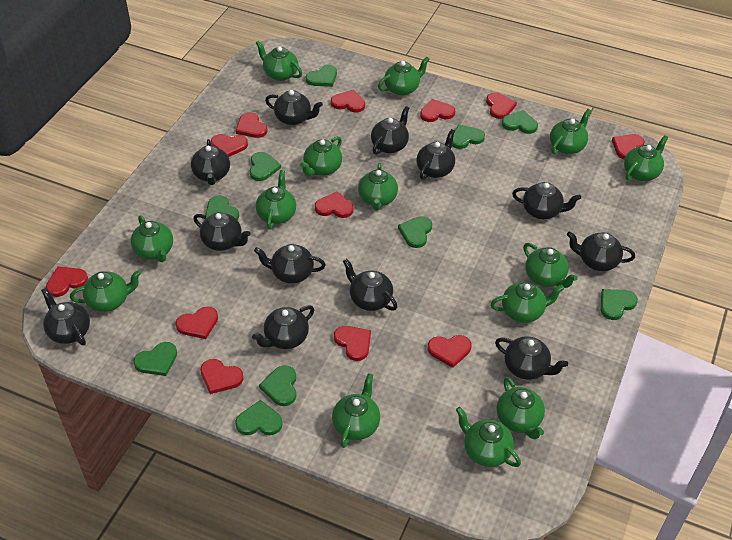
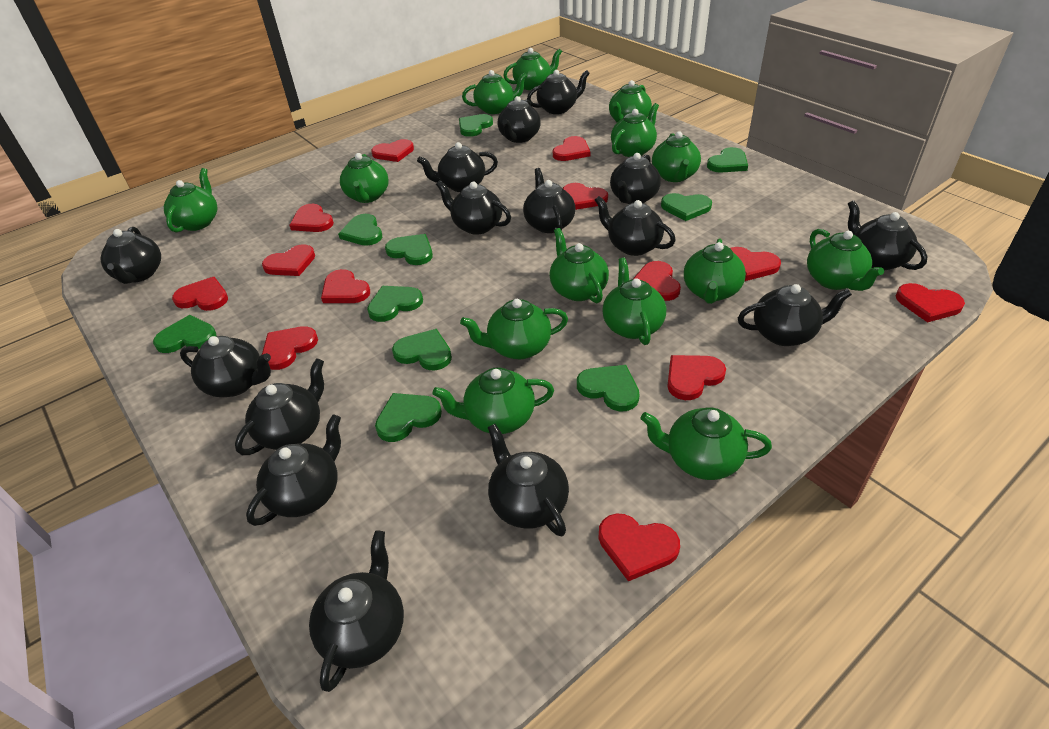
black teapot: [41,288,90,345] [191,139,230,185] [193,212,251,251] [252,305,314,349] [254,244,326,283] [265,90,323,125] [343,258,397,311] [371,106,409,155] [417,129,455,180] [495,336,568,380] [512,182,581,219] [567,231,635,271] = 12 -> [100,227,161,284] [180,336,271,397] [235,358,324,455] [246,414,341,526] [309,530,404,692] [417,142,498,192] [436,180,511,235] [488,424,569,536] [498,96,541,143] [523,168,575,233] [527,70,590,114] [595,196,676,256] [610,153,661,204] [738,284,852,346] [848,200,927,270] = 15
red heart: [46,266,88,297] [175,306,218,339] [200,359,243,394] [211,134,248,157] [236,112,268,138] [315,191,354,218] [331,90,365,113] [334,326,371,361] [420,99,455,122] [428,335,472,368] [486,92,517,119] [612,134,645,159] = 12 -> [172,277,228,311] [262,244,315,276] [262,326,318,370] [289,204,334,232] [321,269,370,303] [371,139,414,162] [553,136,590,161] [563,183,608,210] [598,514,680,581] [632,261,681,301] [667,355,726,400] [730,247,781,281] [896,283,965,323] = 13

